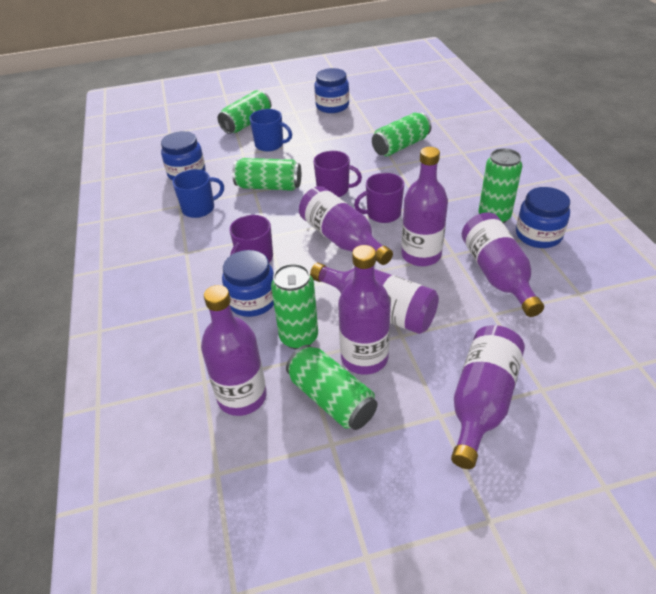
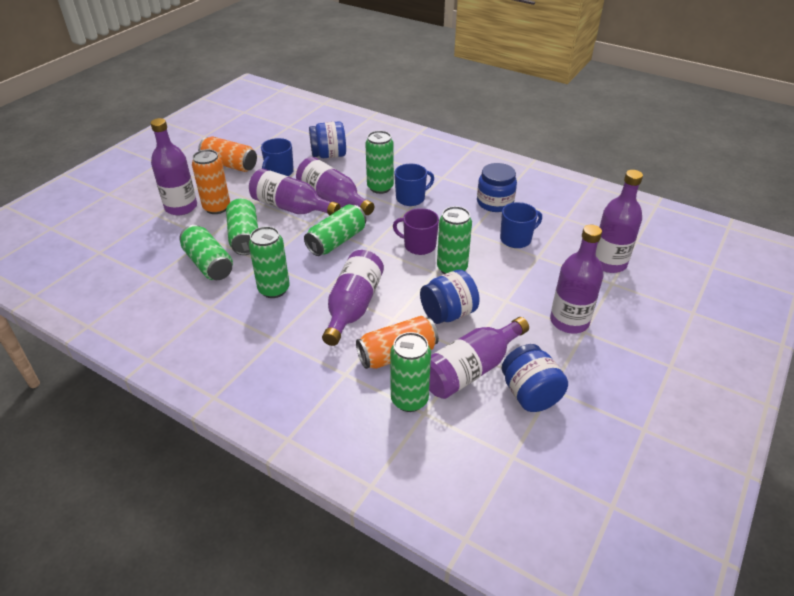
blue mug: [172,169,224,218] [249,109,292,152] = 2 -> [261,138,294,176] [395,164,434,206] [500,202,542,248] = 3
green can: [218,90,272,134] [232,158,301,191] [271,264,318,350] [286,345,377,430] [372,112,431,156] [478,148,522,224] = 6 -> [179,225,233,280] [226,198,258,255] [249,226,290,298] [304,204,366,256] [365,131,394,194] [390,332,431,412] [437,206,472,274] = 7
orange can: none = 0 -> [192,149,230,214] [198,137,257,172] [356,316,439,369] = 3
purple mug: [229,215,273,262] [313,151,362,197] [354,173,404,223] = 3 -> [393,208,439,255] = 1

